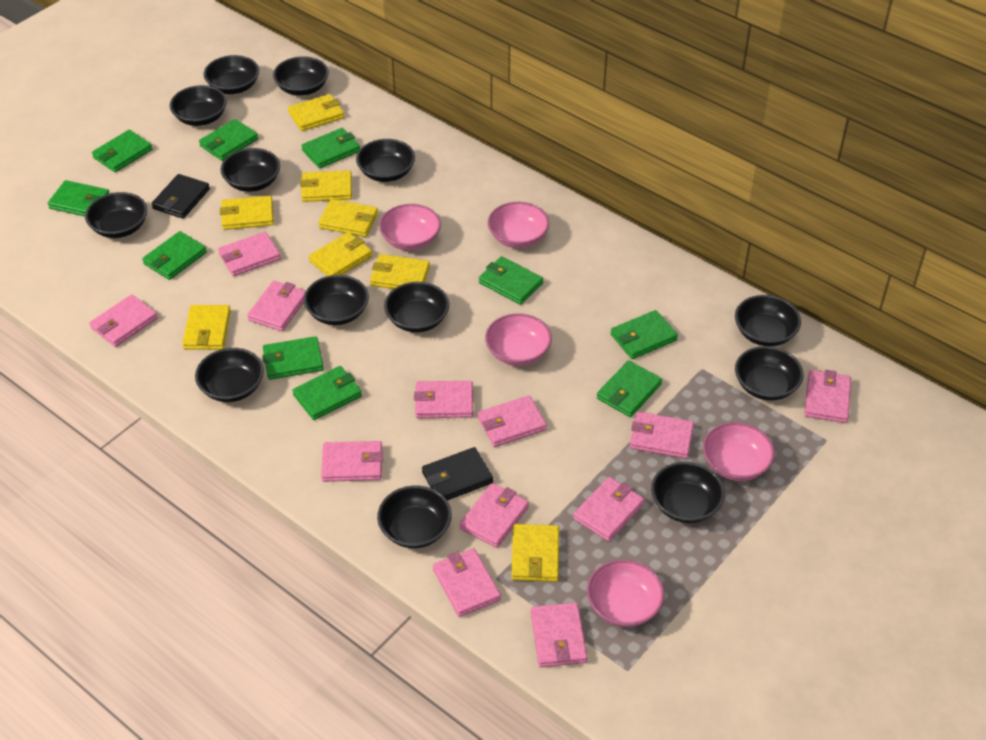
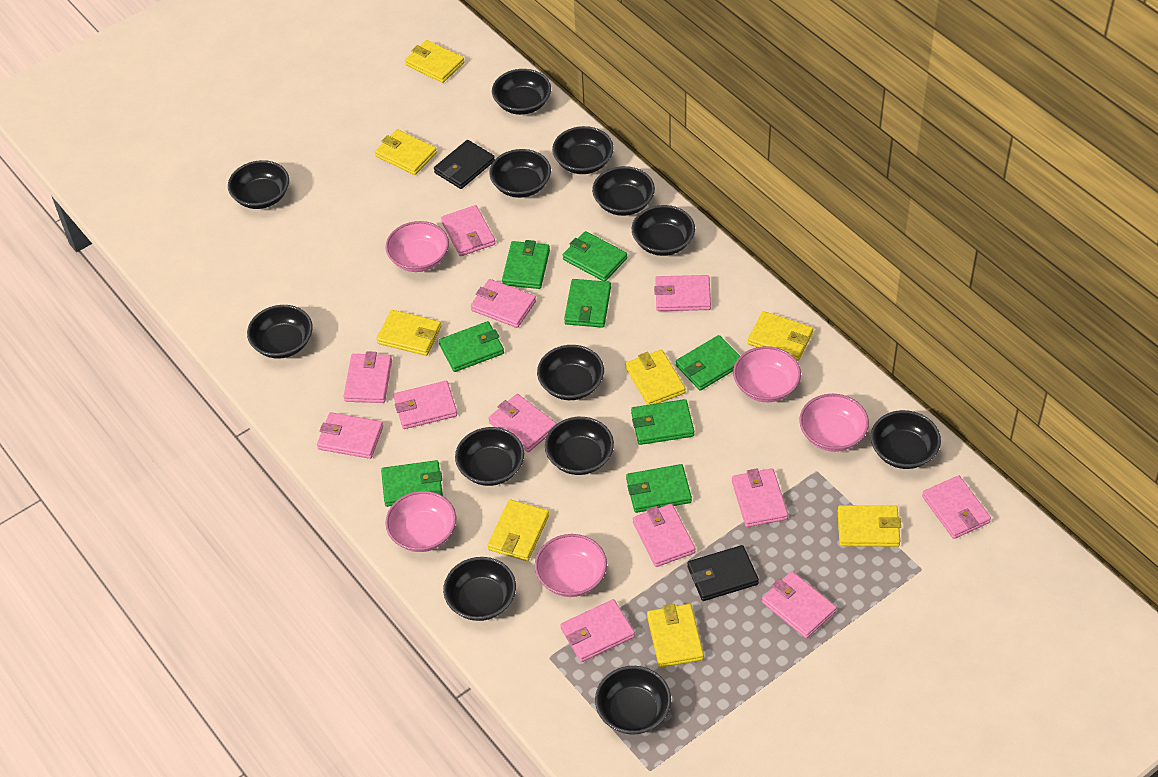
green wallet: [48,180,110,216] [92,130,152,172] [142,231,207,280] [199,119,258,161] [262,336,324,380] [292,366,362,420] [301,128,360,168] [479,256,543,305] [597,360,662,417] [611,310,678,359] = 10 -> [381,460,443,507] [439,321,504,372] [502,240,550,289] [563,231,627,281] [564,279,611,328] [626,464,692,513] [631,399,694,445] [676,335,740,391] = 8

